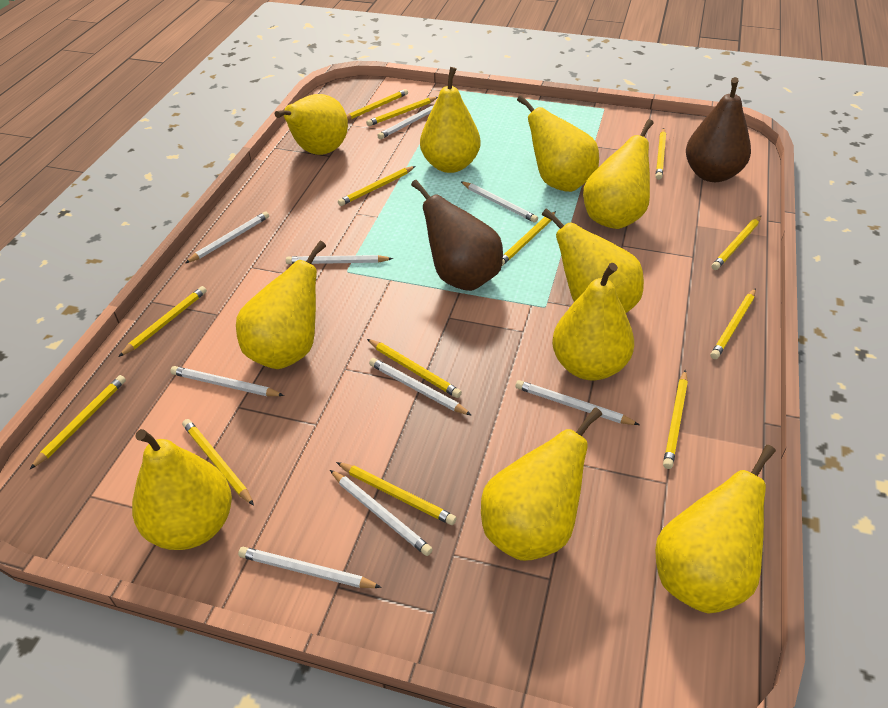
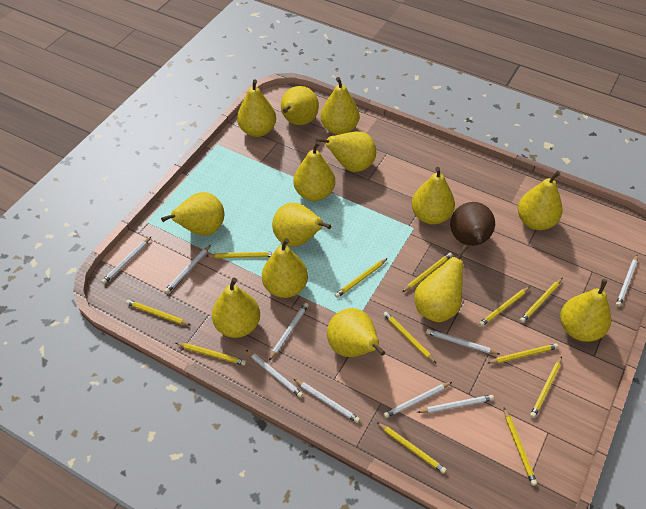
brown pear: [411,180,503,291] [686,77,751,182] = 2 -> [450,202,495,246] = 1
yellow pear: [132,429,232,550] [236,241,326,369] [275,94,348,155] [420,67,480,173] [481,407,602,561] [517,95,599,192] [542,208,644,313] [552,263,634,380] [583,119,654,229] [655,445,776,614] = 10 -> [161,192,224,236] [212,278,260,338] [237,79,276,137] [262,238,308,298] [272,203,331,247] [281,86,319,125] [293,141,335,201] [316,131,376,172] [321,77,359,135] [327,308,385,357] [411,167,455,224] [414,245,468,323] [518,171,563,230] [560,279,611,342] = 14
yellow pencil: [29,375,126,470] [118,286,207,357] [182,419,254,506] [336,462,457,525] [338,166,415,206] [347,89,408,120] [366,97,438,126] [367,339,462,398] [502,211,556,266] [656,128,666,180] [663,370,688,469] [710,288,756,359] [712,216,761,270] = 13 -> [126,300,190,325] [176,343,246,366] [207,252,274,258] [335,258,388,298] [377,422,447,474] [383,312,437,364] [402,253,452,292] [479,287,530,327] [488,343,559,364] [504,408,537,486] [520,278,562,323] [530,356,562,418] = 12

